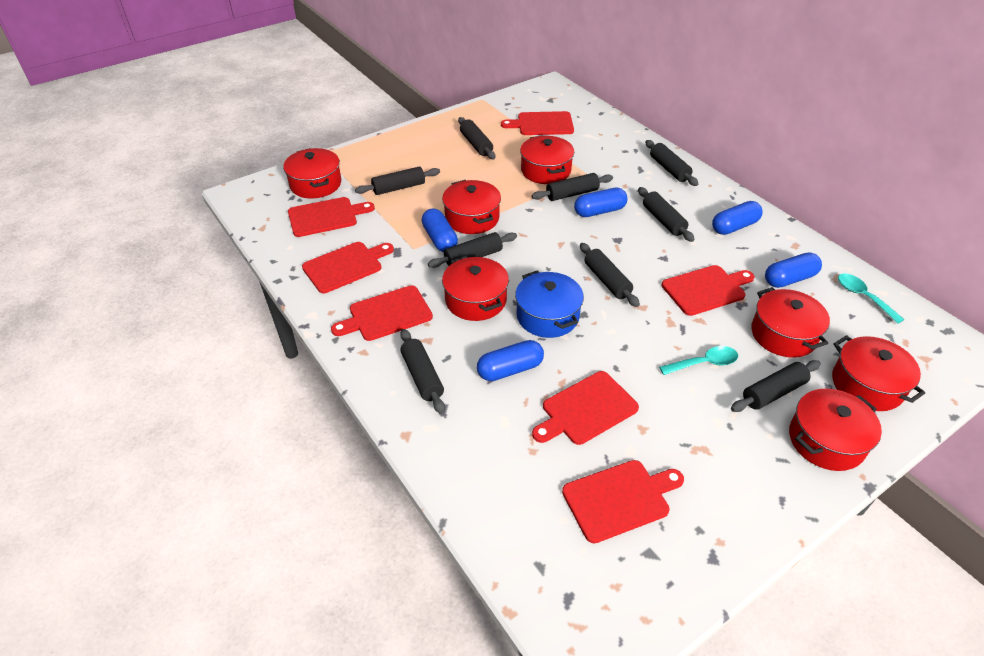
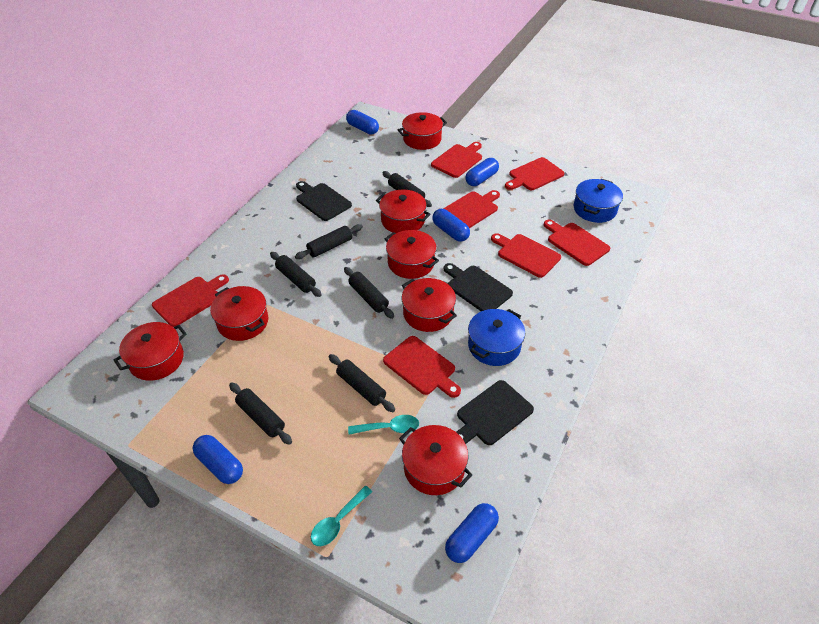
black cutting board: none = 0 -> [296,181,352,221] [444,263,513,311] [456,380,534,445] = 3
black rolling pin: [355,167,440,195] [400,329,445,414] [428,232,517,268] [458,117,495,159] [532,173,613,201] [580,243,640,307] [638,187,695,242] [645,140,698,186] [731,360,821,412] = 9 -> [229,382,292,445] [270,252,322,297] [295,224,363,259] [329,354,395,412] [344,267,394,319] [382,171,432,207] = 6
blue pot: [515,270,584,338] = 1 -> [468,309,525,366] [574,179,623,223] = 2

